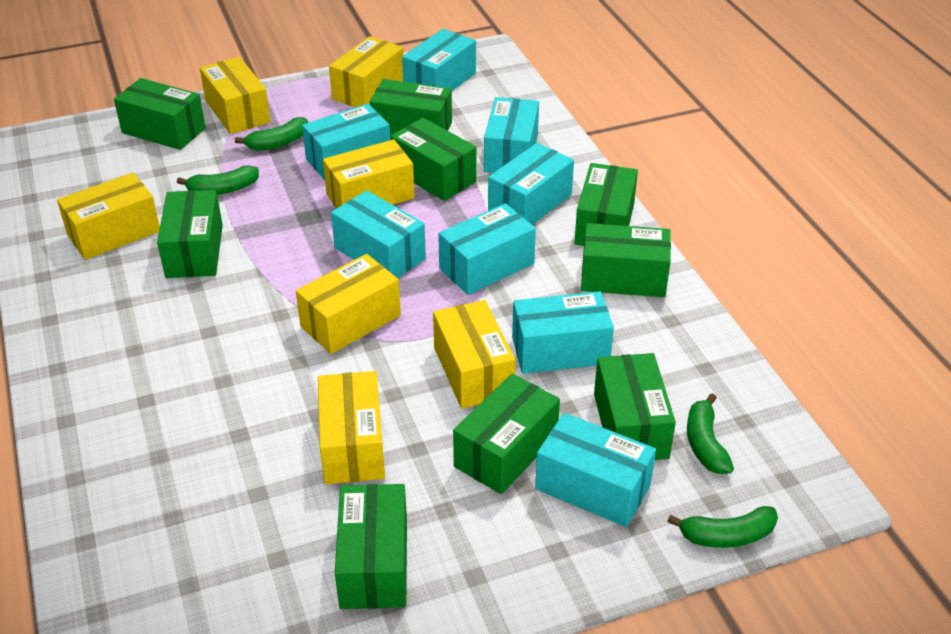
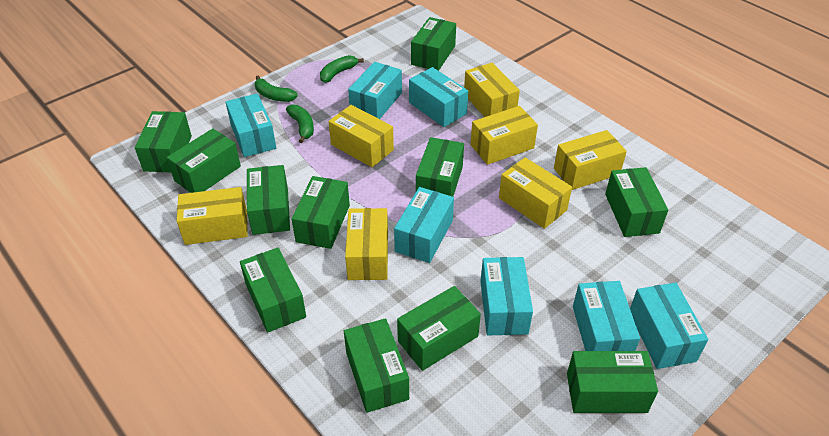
green banana: [177,165,259,195] [235,117,308,151] [667,506,778,548] [687,394,734,474] = 4 -> [255,75,298,102] [286,105,314,143] [320,55,364,83] = 3
green box: [114,78,206,150] [157,190,223,278] [335,484,407,609] [370,79,452,136] [390,118,477,201] [453,374,560,494] [575,163,638,246] [581,223,671,297] [594,353,676,460] = 9 -> [135,111,192,172] [167,128,241,193] [240,247,306,333] [247,165,290,235] [291,176,350,249] [344,318,409,413] [397,286,481,371] [411,17,456,71] [416,137,464,197] [567,351,658,413] [605,167,668,237] = 11
turquoise box: [302,104,390,180] [331,190,426,278] [402,29,476,91] [438,203,536,295] [484,97,539,173] [488,143,574,225] [512,291,614,374] [535,413,656,527] = 8 -> [225,94,276,157] [348,62,402,119] [394,187,454,263] [409,67,468,127] [480,257,533,335] [573,281,640,351] [630,283,708,369] = 7

